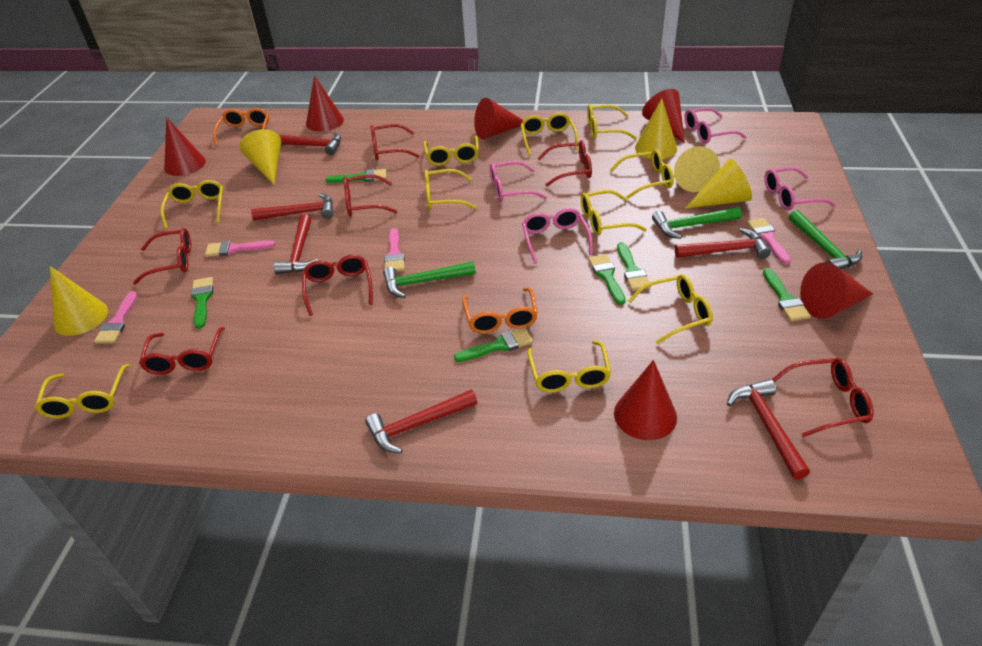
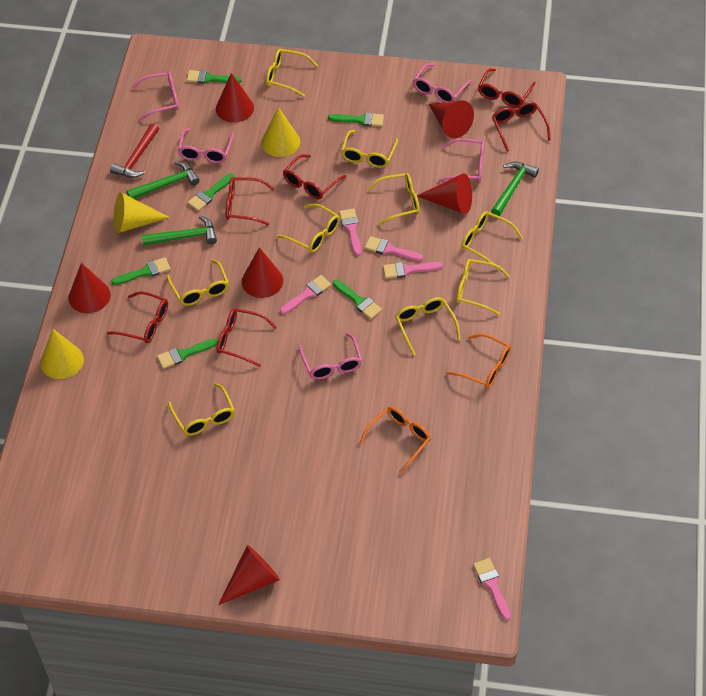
pink brush: [94,291,138,344] [205,241,275,257] [384,228,405,272] [747,218,791,264] = 4 -> [280,275,331,314] [339,208,361,256] [365,236,423,261] [383,262,443,279] [473,558,511,620] = 5
pink glasses: [490,161,547,202] [522,208,593,264] [684,107,747,144] [764,167,836,210] = 4 -> [132,72,179,120] [178,128,234,163] [299,333,362,380] [413,63,472,102] [438,138,484,182] = 5
red glasses: [133,228,191,285] [139,327,225,375] [302,255,373,316] [343,174,397,216] [370,124,420,160] [538,140,592,186] [771,358,874,437] = 7 -> [107,291,168,343] [217,308,277,367] [226,177,274,225] [283,154,347,199] [478,69,536,107] [492,102,551,152] = 6
red hammer: [251,193,334,221] [274,214,318,274] [278,132,341,155] [365,390,477,454] [675,228,771,259] [727,379,810,480] = 6 -> [110,123,159,178] = 1
yellow cone: [50,266,108,336] [239,129,281,185] [635,98,677,159] [674,146,720,192] [685,159,752,209] = 5 -> [40,329,84,379] [114,192,170,233] [261,107,300,157] = 3
yellow glasses: [35,364,130,419] [160,180,224,229] [423,136,479,166] [424,169,477,210] [520,113,578,156] [527,341,611,393] [581,190,647,236] [587,104,637,140] [610,149,674,199] [628,274,713,344] = 10 -> [167,259,229,306] [168,383,235,436] [266,49,318,97] [277,203,340,253] [341,130,398,168] [367,173,420,225] [395,297,461,356] [456,259,511,315] [461,211,523,270] = 9

